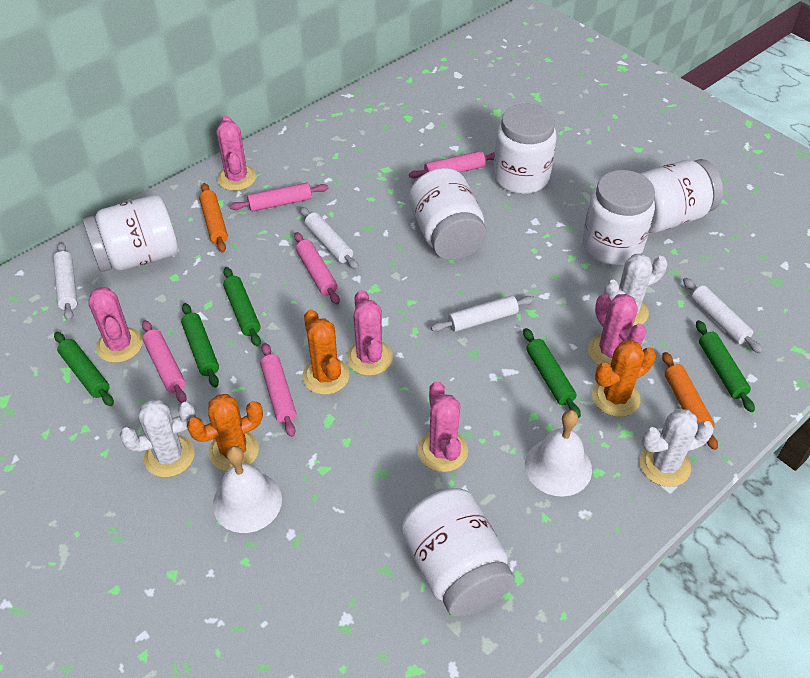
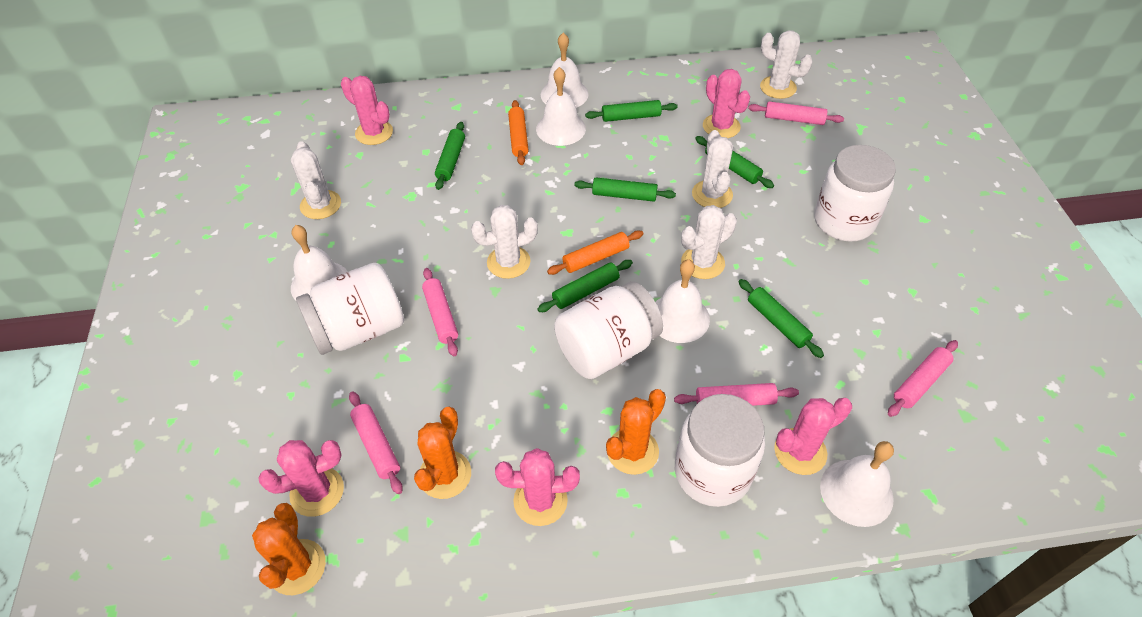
green rolling pin: [54,332,114,406] [181,303,219,388] [223,267,261,347] [523,328,581,418] [696,320,755,412] = 5 -> [435,122,465,190] [537,260,633,312] [574,178,676,202] [585,100,678,122] [695,136,774,188] [739,279,824,358] = 6
white bell: [213,446,282,533] [525,410,592,497] = 2 -> [291,225,348,301] [536,67,586,146] [541,33,588,108] [655,259,710,343] [820,441,894,527] = 5
white cactus: [120,400,196,477] [604,254,668,326] [640,409,714,487] = 3 -> [291,141,341,219] [471,205,538,279] [681,205,737,279] [692,130,733,208] [760,30,813,99] = 5
white jar: [83,195,178,272] [401,488,514,617] [409,168,486,260] [493,104,557,194] [583,170,655,265] [640,159,723,233] = 6 -> [296,263,404,355] [554,281,663,379] [675,394,765,507] [814,145,896,241] = 4
white rolling pin: [53,242,77,321] [300,207,359,270] [431,295,535,332] [683,278,763,354] = 4 -> none = 0

